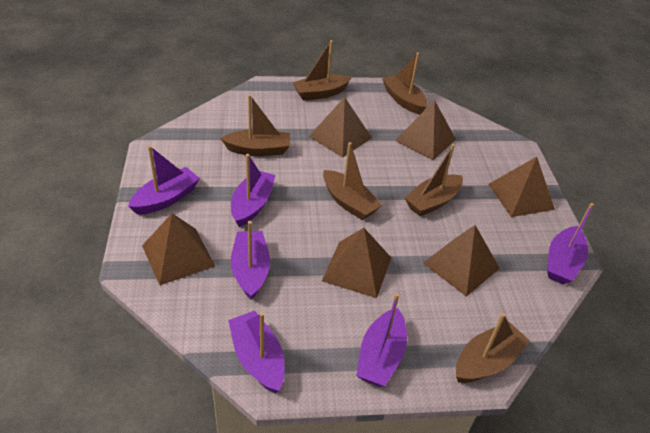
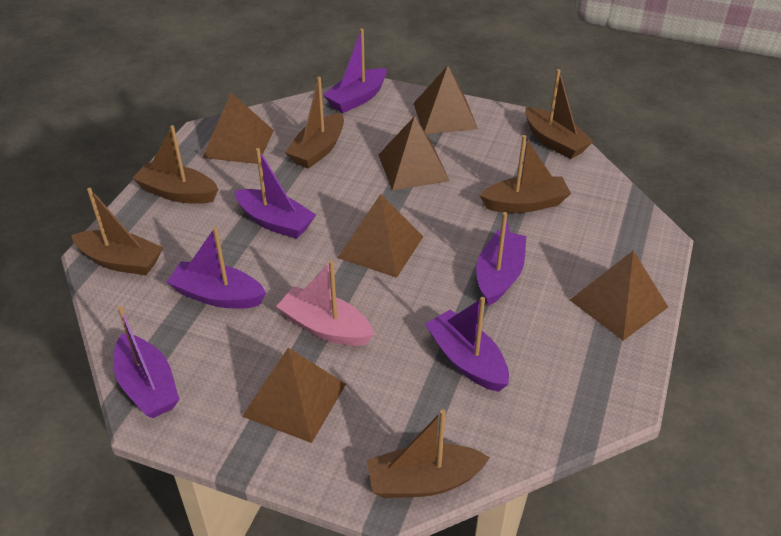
pink boat: none = 0 -> [276,260,374,346] = 1

